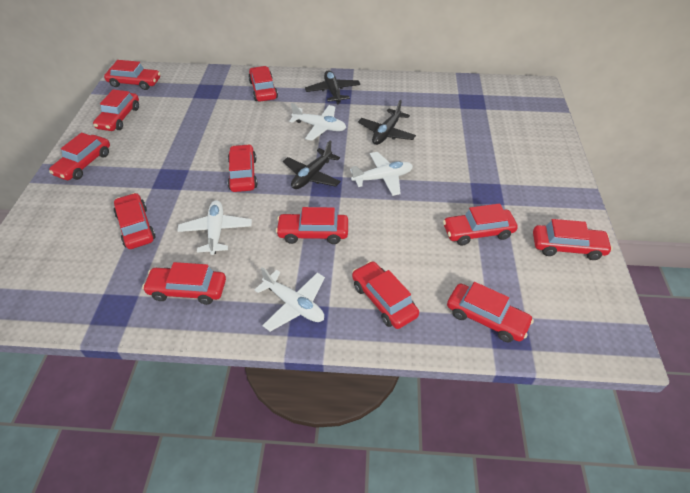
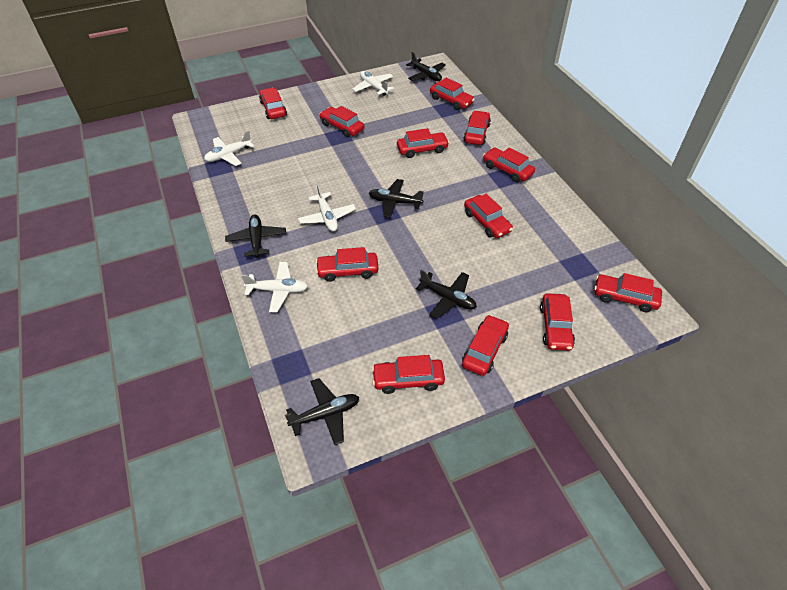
black plane: [283,141,341,189] [305,70,360,104] [358,100,416,145] = 3 -> [225,214,286,258] [285,378,359,445] [369,179,424,218] [406,52,446,81] [416,270,477,319] = 5

